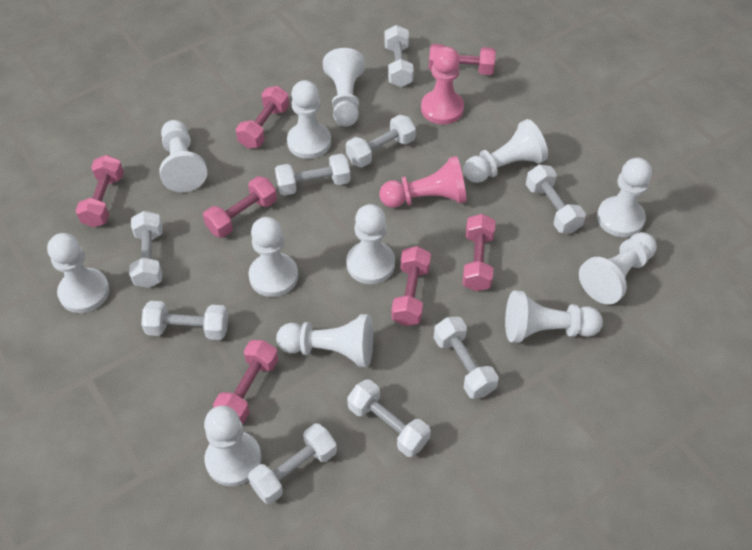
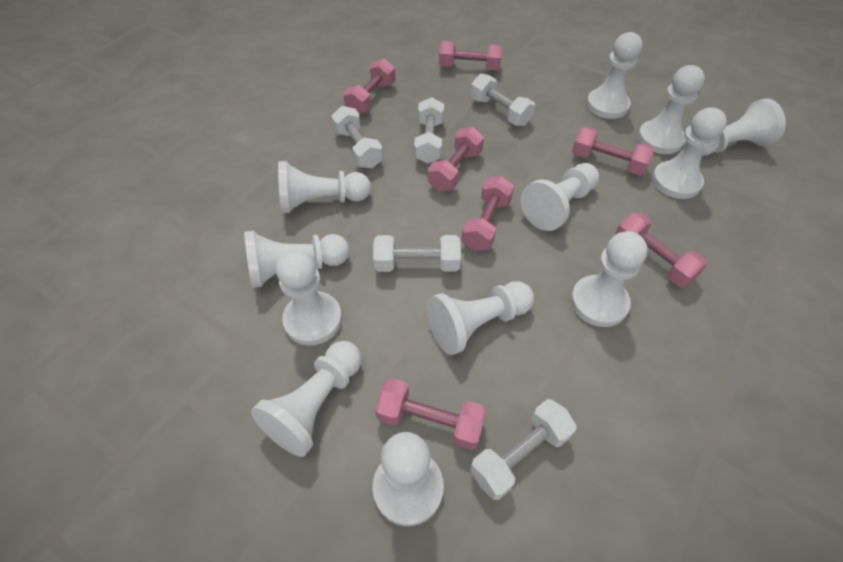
pink pawn: [379,156,467,208] [421,47,464,125] = 2 -> none = 0
white dumbbell: [129,211,163,288] [141,301,228,340] [248,424,337,504] [275,154,351,196] [346,115,416,167] [347,379,431,457] [384,25,414,87] [434,316,498,399] [526,165,586,233] = 9 -> [331,106,383,168] [373,235,461,272] [414,97,444,164] [470,74,535,126] [470,399,577,500] = 5

